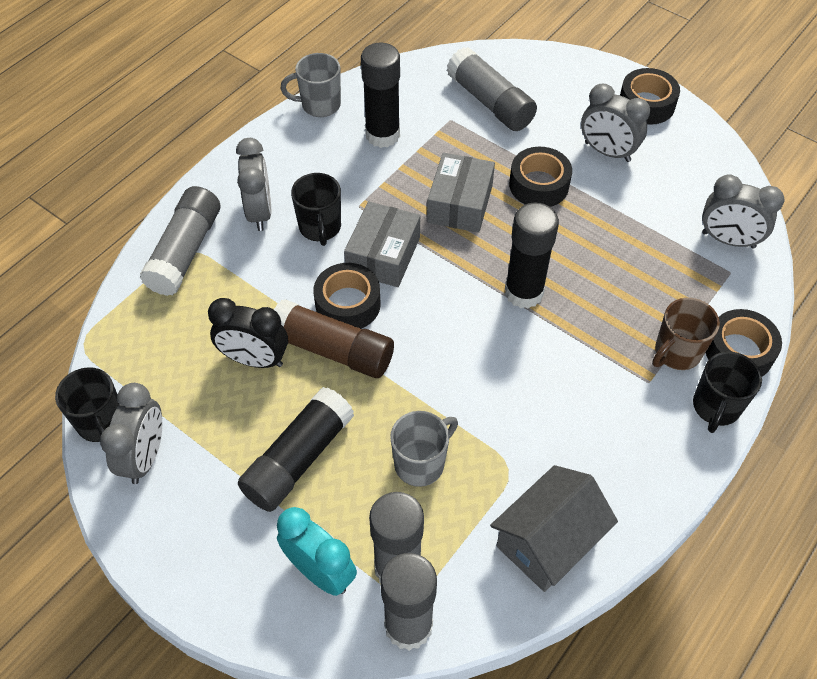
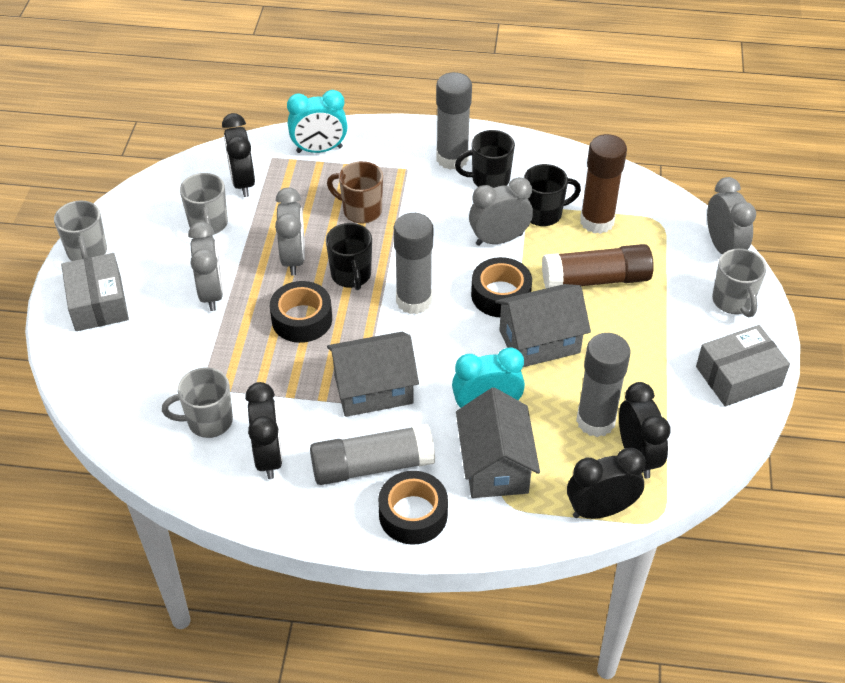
black clock: [208,298,288,368] = 1 -> [222,113,255,197] [245,382,283,479] [567,448,646,519] [619,382,671,479] = 4
black glue stick: [238,387,354,512] [361,43,400,148] [505,202,559,309] = 3 -> none = 0
black tape: [313,263,381,329] [509,147,572,207] [620,68,680,125] [705,309,782,377] = 4 -> [270,281,332,343] [378,471,448,545] [471,257,532,317] = 3
brown glue stick: [274,299,394,378] = 1 -> [542,244,654,288] [580,134,627,234] = 2
grey house: [490,465,618,592] = 1 -> [327,332,419,417] [456,387,540,498] [495,284,591,367] = 3
grey mug: [281,53,341,117] [390,411,458,487] = 2 -> [54,201,107,261] [162,367,233,438] [180,173,228,236] [712,249,767,318] = 4
turquoise clock: [277,507,357,596] = 1 -> [287,90,348,153] [452,347,525,408] = 2

